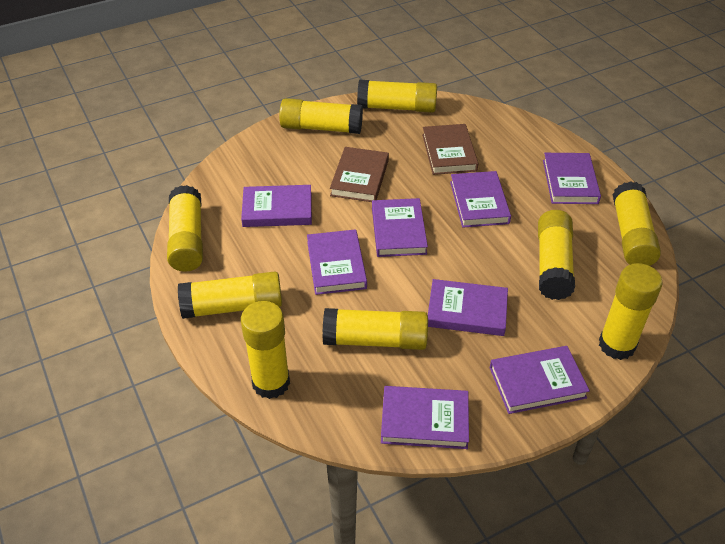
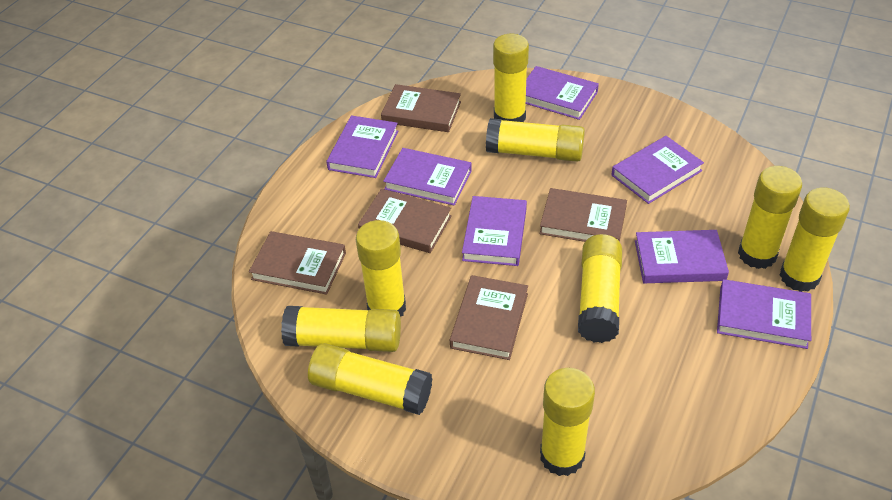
brown book: [330,147,389,202] [422,124,478,175] = 2 -> [249,231,346,295] [358,189,452,253] [381,84,461,132] [450,275,528,360] [539,188,627,242] = 5
purple book: [241,185,312,227] [307,229,367,295] [372,198,428,257] [381,386,469,449] [428,279,508,336] [450,171,511,228] [490,346,590,414] [543,153,601,204] = 8 -> [326,115,398,178] [383,148,472,206] [462,196,527,266] [526,66,599,120] [611,136,704,204] [635,230,729,283] [717,279,811,349] = 7

